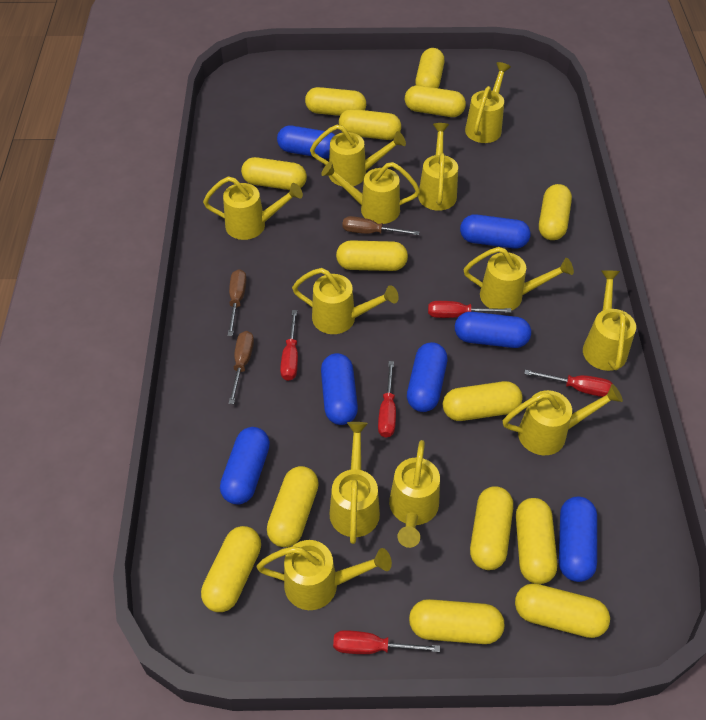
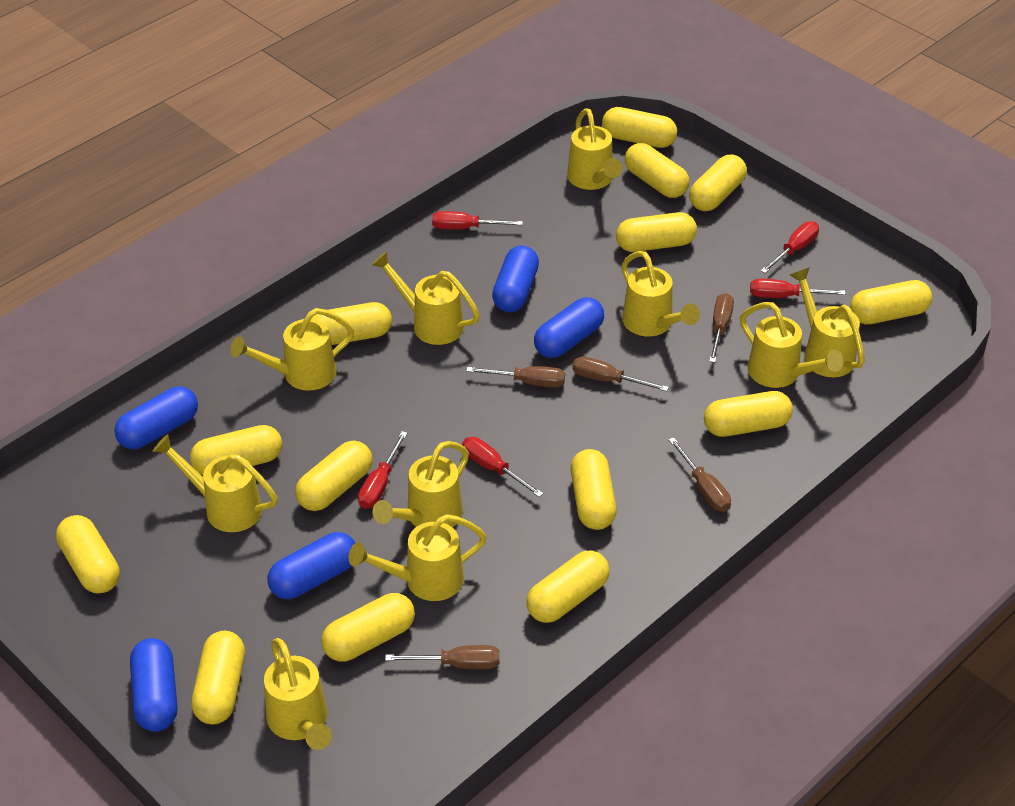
blue capsule: [220,427,270,504] [277,126,335,159] [321,353,358,425] [407,342,447,412] [455,312,531,348] [460,214,530,249] [559,497,597,582] = 7 -> [114,386,198,449] [130,638,177,732] [267,532,355,599] [492,245,539,312] [534,297,604,358] = 5
brown screwdriver: [228,269,247,336] [229,331,254,404] [342,216,419,235] = 3 -> [385,645,500,669] [466,366,565,388] [572,356,669,392] [669,437,731,512] [709,293,734,363] = 5
yellow watering can: [203,176,303,240] [257,540,392,610] [292,268,399,334] [310,125,406,186] [321,161,420,224] [329,422,380,544] [389,440,440,548] [418,123,458,211] [464,247,574,310] [465,62,511,143] [503,384,623,455] [583,270,636,371] = 12 -> [152,434,278,532] [230,308,354,391] [264,638,332,750] [349,514,487,601] [372,251,480,345] [373,441,469,527] [567,108,622,190] [622,251,700,337] [740,302,843,388] [790,267,865,377] = 10

